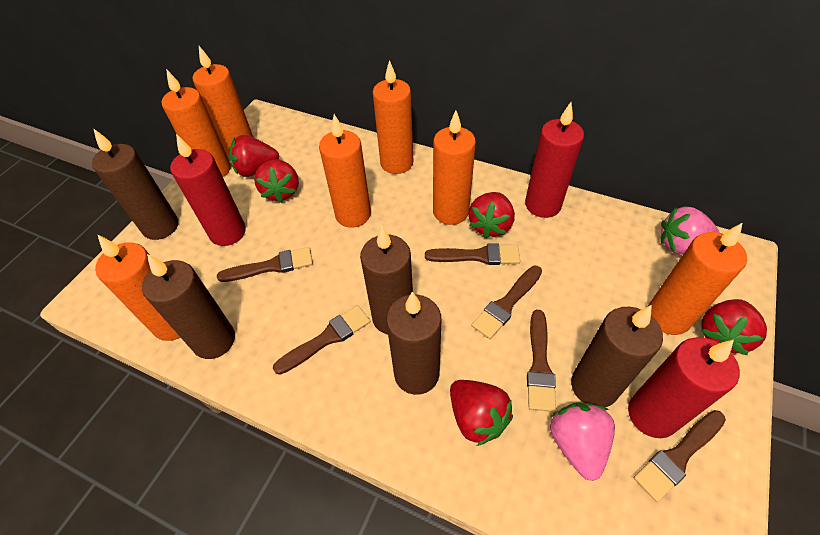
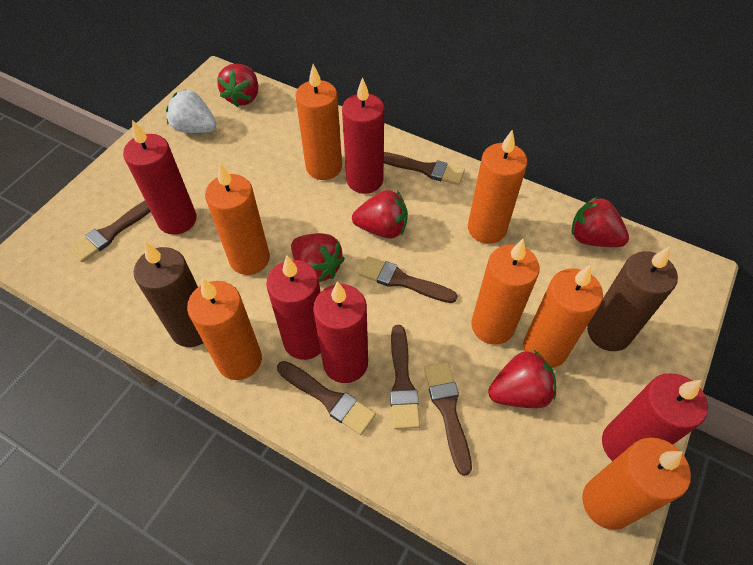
brown candle: [92,128,178,240] [142,254,235,359] [360,226,413,334] [386,292,441,395] [571,305,663,407] = 5 -> [134,242,203,347] [587,246,678,351] = 2
pink strawberry: [550,402,615,481] [661,207,720,255] = 2 -> none = 0
red candle: [170,134,246,246] [525,102,584,218] [628,337,740,438] = 3 -> [123,120,196,235] [266,255,321,360] [313,282,368,383] [342,77,384,194] [602,373,708,461] = 5
white strawberry: none = 0 -> [166,89,217,133] = 1

